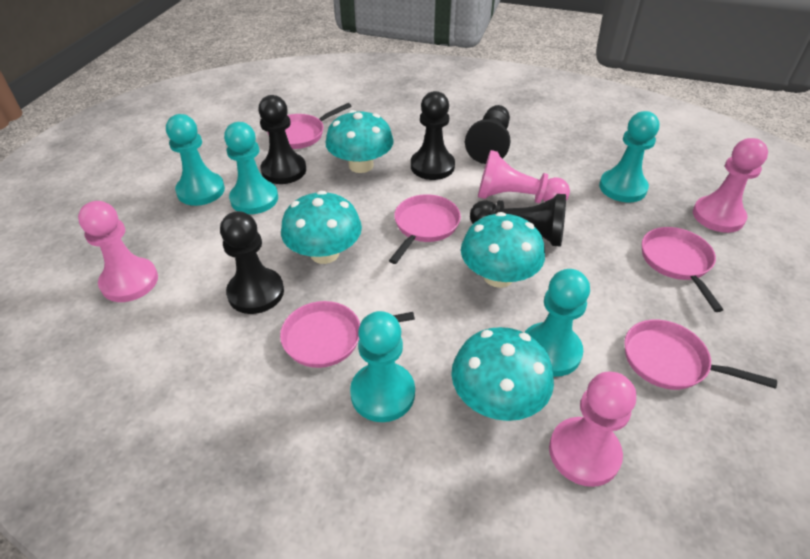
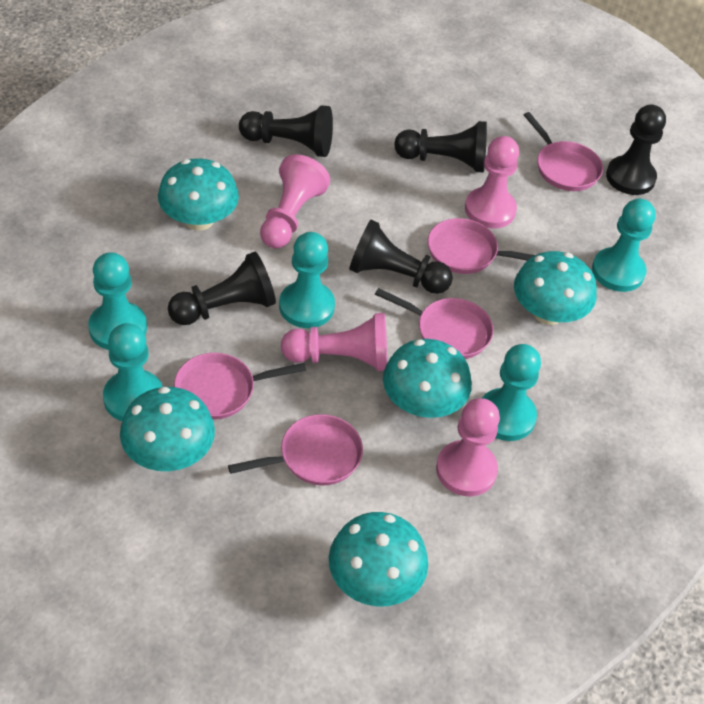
turquoise mushroom: [281,191,362,264] [326,110,393,173] [451,327,554,421] [461,212,545,288] = 4 -> [120,387,215,471] [158,158,239,231] [329,512,428,607] [383,339,472,418] [514,251,596,325] = 5

